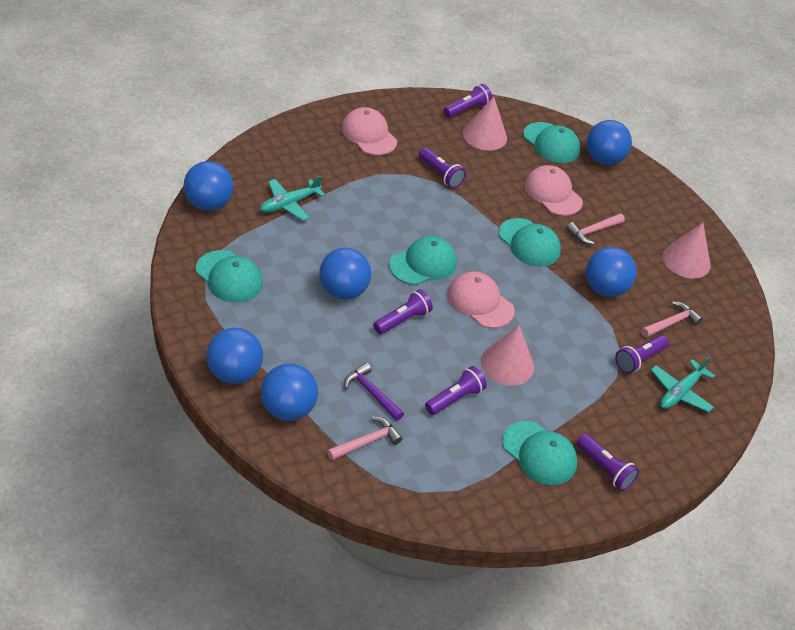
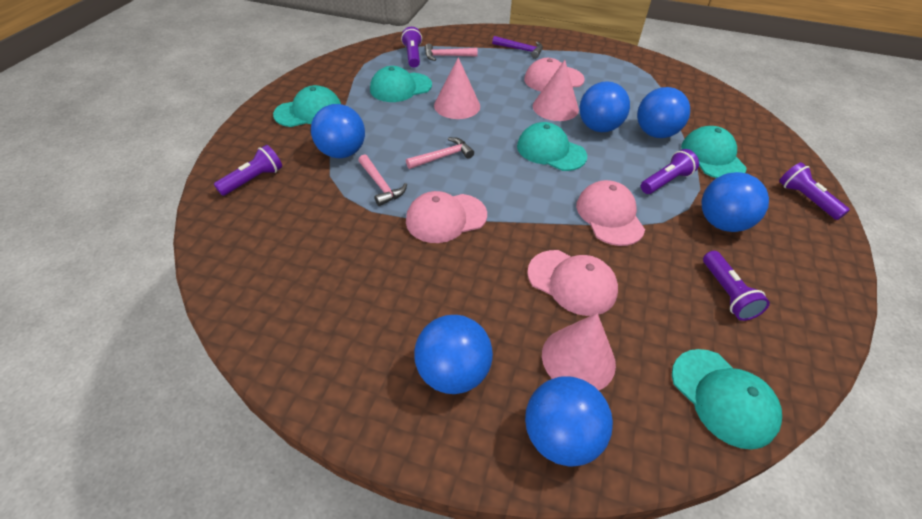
pink cap: [341,107,397,155] [447,272,515,328] [524,165,583,216] = 3 -> [406,191,487,243] [524,58,584,92] [527,250,618,316] [576,180,645,246] = 4
purple flashlight: [373,289,433,334] [419,148,466,188] [425,366,487,415] [443,84,492,118] [577,434,639,491] [615,335,669,373] = 6 -> [214,145,282,196] [401,27,422,68] [641,149,699,194] [703,251,770,321] [779,162,850,220] = 5
turquoise plane: [260,176,325,221] [651,356,715,412] = 2 -> none = 0

